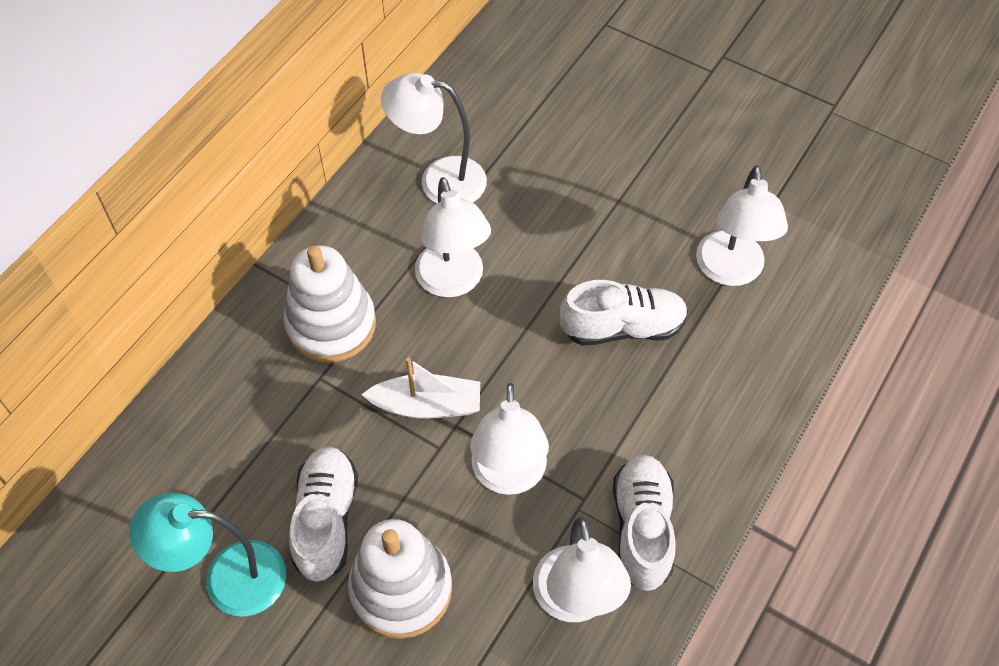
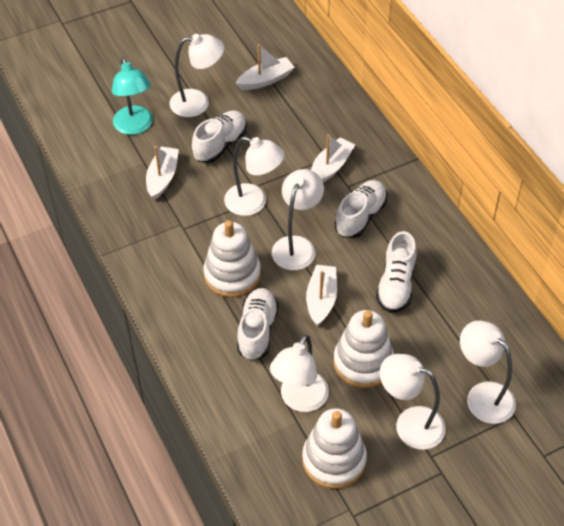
white boat: [361,357,480,419] = 1 -> [146,146,179,200] [236,44,295,90] [306,265,337,326] [311,134,355,183] = 4
white lamp: [381,73,487,203] [415,177,491,297] [470,383,549,495] [533,517,631,622] [696,166,788,286] = 5 -> [169,34,224,117] [224,137,285,216] [270,334,329,412] [272,169,324,270] [380,354,446,450] [460,320,516,424] = 6
white shoe: [289,446,358,582] [560,280,688,346] [613,455,676,591] = 3 -> [192,110,247,163] [237,288,279,361] [335,180,387,238] [376,231,417,313] = 4
white stacking toy: [284,245,376,363] [348,519,452,639] = 2 -> [204,220,261,297] [302,408,367,489] [333,310,394,388] = 3

